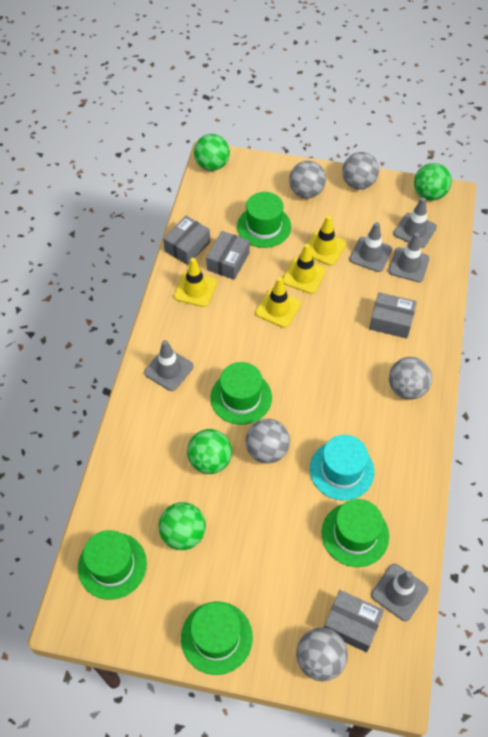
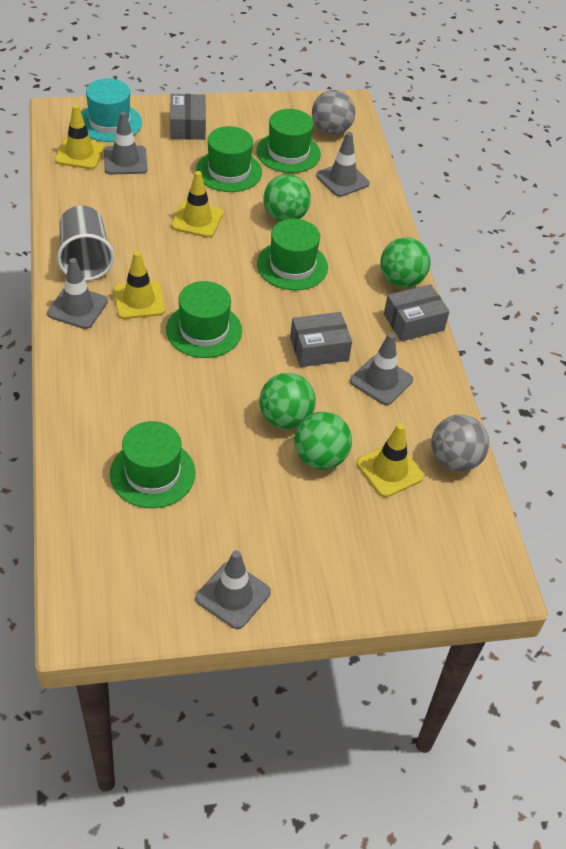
grey ball: [245,419,290,464] [289,161,326,198] [297,628,348,681] [342,152,379,189] [389,357,432,399] = 5 -> [312,90,355,135] [431,415,489,472] = 2
grey box: [163,216,210,265] [206,231,250,280] [324,590,384,652] [369,292,417,338] = 4 -> [170,94,206,140] [290,312,352,367] [384,284,450,342] = 3
grey cup: none = 0 -> [57,206,114,281] = 1

